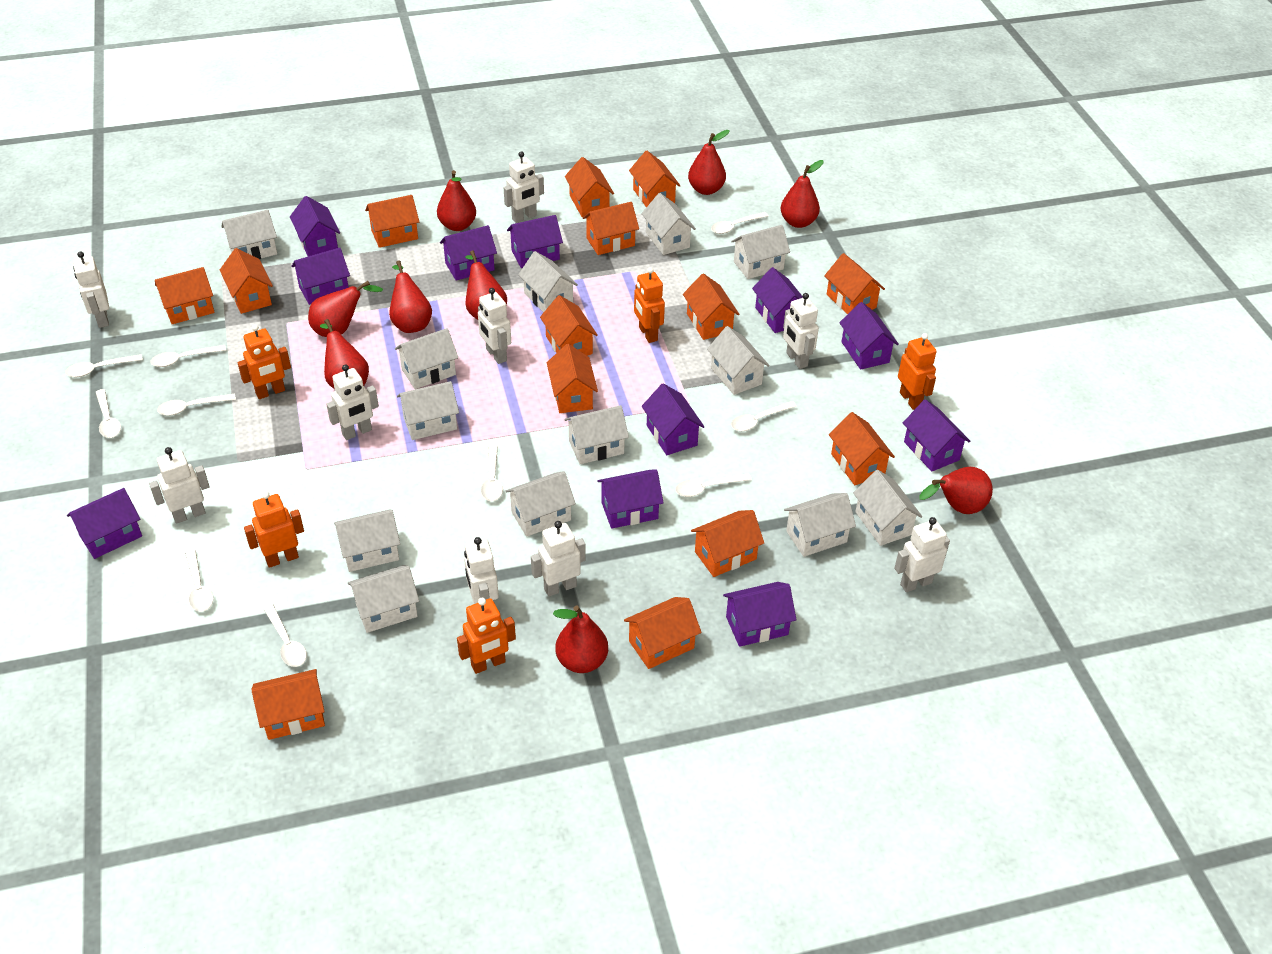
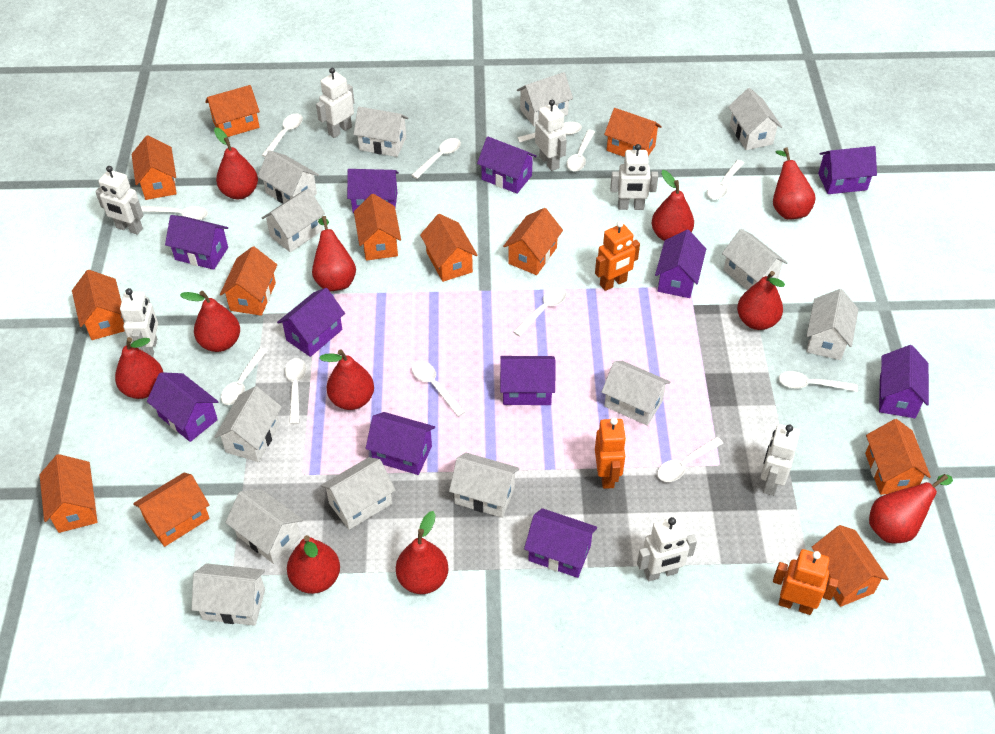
orange house: [155,267,215,324] [220,248,273,314] [251,669,325,740] [365,195,419,248] [540,295,598,356] [547,344,598,413] [565,157,614,217] [583,202,639,255] [624,597,702,669] [629,151,681,207] [683,273,739,340] [691,510,764,577] [824,253,885,314] [829,412,895,485] = 14 -> [40,454,97,533] [72,270,125,340] [132,135,177,200] [133,473,210,547] [205,85,260,137] [220,246,277,316] [354,194,401,261] [420,214,477,282] [503,208,563,275] [604,108,662,157] [812,525,889,607] [865,419,931,495] = 12
orange robot: [237,324,291,399] [244,492,304,568] [457,598,516,674] [634,267,665,343] [898,333,937,410] = 5 -> [595,221,640,291] [595,418,626,489] [773,549,839,615] = 3
red pear: [308,281,383,337] [320,319,369,389] [389,261,432,333] [437,170,476,231] [465,250,507,320] [553,605,608,673] [688,130,730,195] [781,160,823,228] [919,467,993,514] = 9 -> [115,337,163,399] [180,291,240,352] [214,127,258,199] [287,535,340,594] [312,216,356,291] [319,349,374,410] [396,511,449,594] [652,170,694,241] [737,271,785,330] [773,147,816,220] [869,474,953,543] = 11
white robot: [73,251,109,328] [149,447,210,524] [326,364,379,440] [464,537,499,604] [478,288,511,364] [504,151,544,223] [531,521,586,597] [783,293,819,369] [894,517,950,592] = 9 -> [95,166,144,235] [120,288,158,357] [316,68,354,138] [535,100,567,171] [610,144,658,210] [637,516,697,581] [761,424,800,496] = 7
white spoon: [65,354,143,377] [96,389,121,438] [150,345,226,367] [157,393,236,416] [185,550,214,612] [264,604,307,667] [481,445,503,501] [675,473,752,497] [711,212,769,234] [731,401,797,431] = 10 -> [141,206,208,220] [221,348,268,405] [262,114,303,157] [285,358,306,424] [411,138,461,179] [412,361,466,417] [513,287,567,337] [517,122,582,143] [567,130,595,171] [657,437,723,482] [707,160,744,200] [779,371,858,392] = 12

